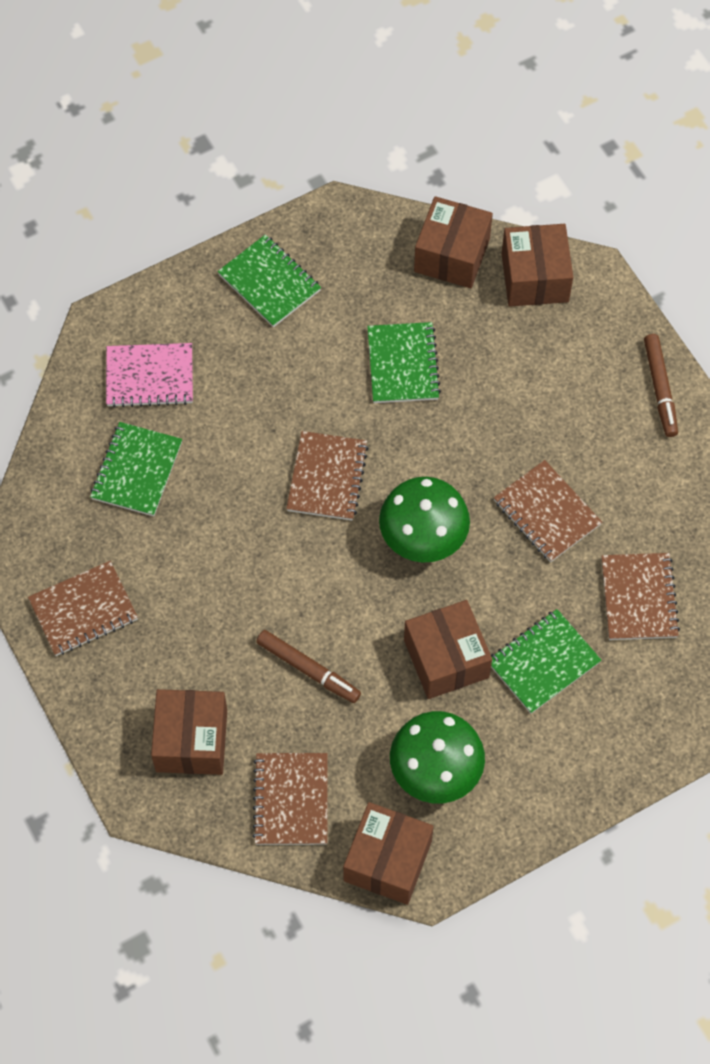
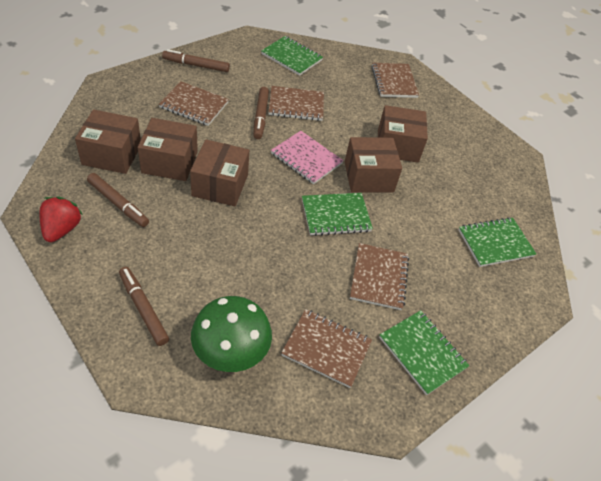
brown marker: [256,630,361,703] [644,334,678,437] = 2 -> [87,173,149,227] [119,267,169,346] [162,49,230,72] [254,87,269,139] = 4
green mushroom: [379,477,470,562] [390,711,485,803] = 2 -> [191,296,272,372] = 1
red strawberry: none = 0 -> [39,196,83,242] = 1

